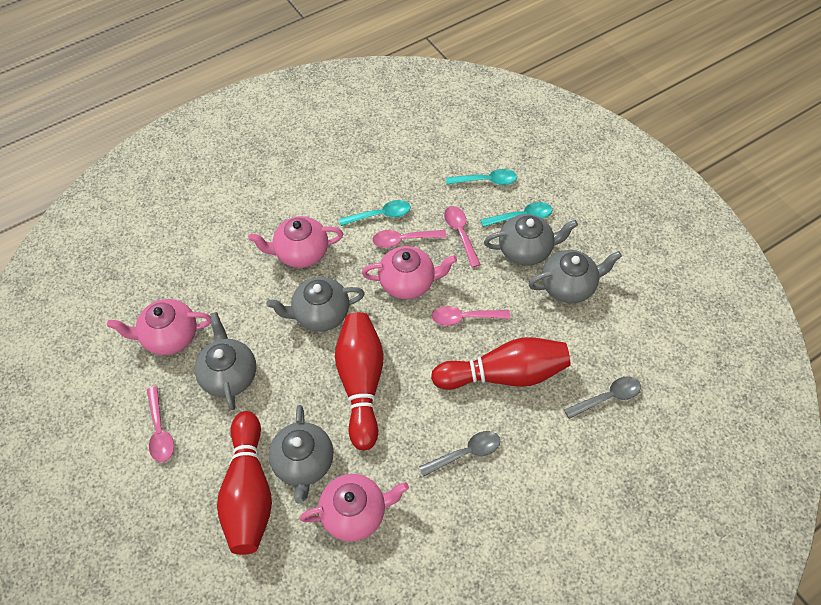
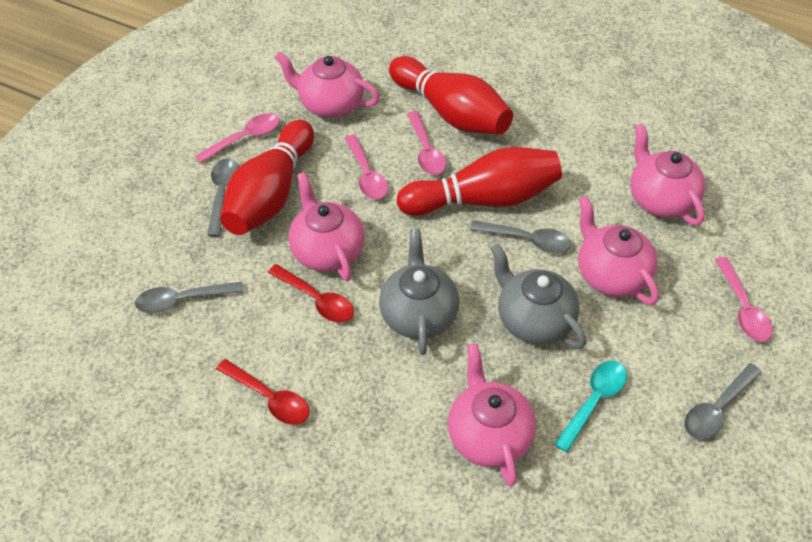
grey spoon: [419,431,500,477] [564,376,641,419] = 2 -> [135,282,243,313] [207,158,239,237] [470,220,571,253] [684,363,762,440] = 4
grey teapot: [195,312,256,410] [266,277,365,332] [269,405,334,504] [484,214,578,266] [529,250,622,303] = 5 -> [379,229,459,355] [491,244,586,349] = 2
pink teapot: [107,299,211,355] [248,216,343,268] [300,474,409,542] [362,246,457,299] = 4 -> [275,52,380,118] [288,172,365,281] [448,343,536,486] [578,196,659,305] [630,123,706,226] = 5
red spoon: none = 0 -> [216,359,310,425] [268,264,354,323] = 2
turquoise spoon: [339,200,411,226] [446,169,517,185] [481,202,552,227] = 3 -> [554,361,627,452] = 1

